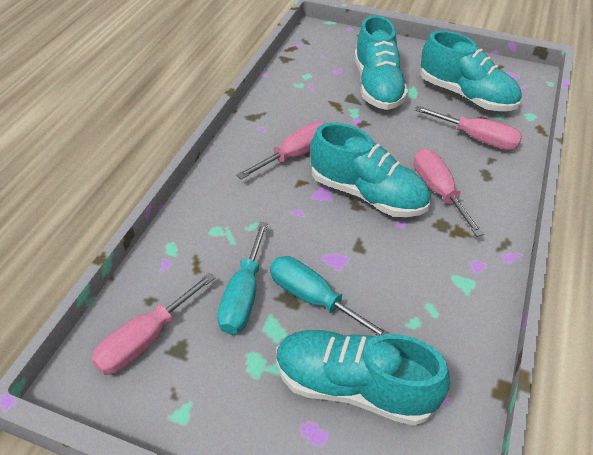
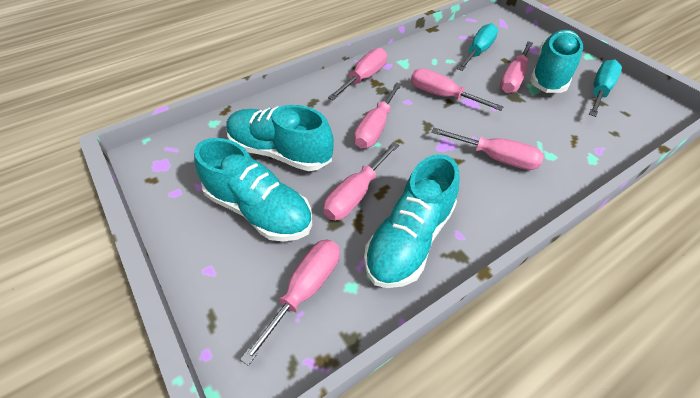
pink screwdriver: [92,273,215,375] [236,121,326,180] [414,106,522,150] [414,149,484,237] = 4 -> [240,239,340,366] [323,142,399,221] [328,48,387,100] [354,82,402,148] [411,68,504,111] [431,127,544,170] [500,41,533,93] = 7

